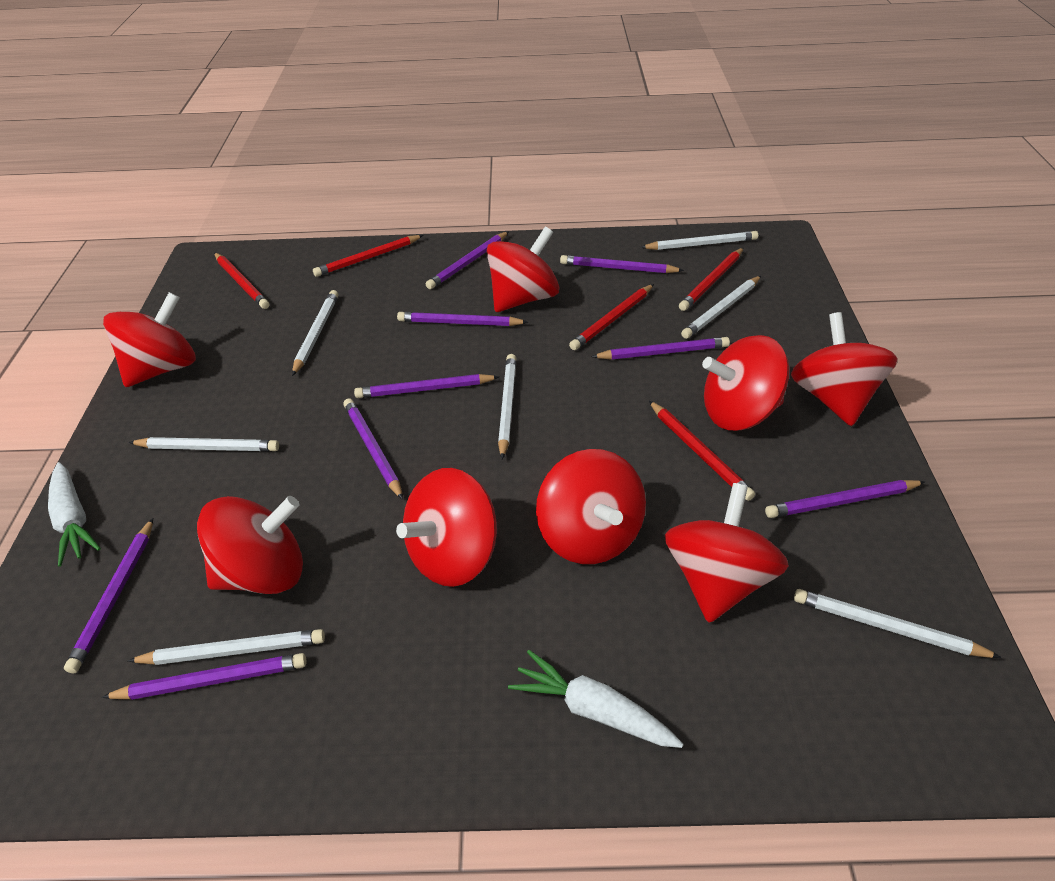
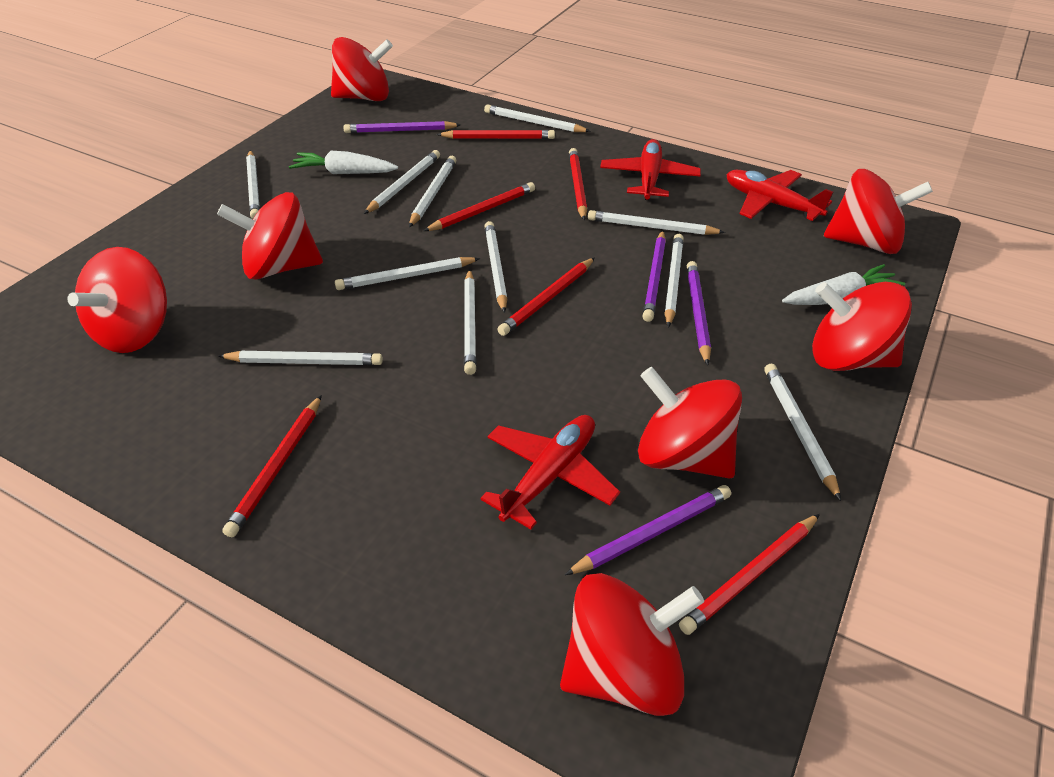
purple pencil: [64,518,153,673] [101,653,306,700] [343,398,403,500] [354,374,499,398] [397,312,528,326] [426,231,509,289] [560,255,684,273] [591,337,730,360] [765,480,925,518] = 9 -> [343,121,461,133] [565,485,731,575] [643,230,666,322] [687,261,711,366] = 4
red pencil: [214,253,269,309] [313,235,423,277] [569,284,654,350] [649,401,755,501] [679,247,744,311] = 5 -> [222,395,322,538] [424,182,535,231] [437,130,555,139] [497,257,595,336] [569,148,587,220] [679,514,820,635] = 6
red plane: none = 0 -> [480,415,620,530] [600,139,701,200] [726,170,833,221] = 3
red spinning top: [103,292,196,387] [197,496,303,594] [396,468,497,587] [487,227,559,312] [536,449,646,564] [665,483,789,623] [702,335,789,430] [791,312,898,426] = 8 -> [67,247,167,353] [217,192,323,280] [331,37,393,101] [560,573,704,716] [638,367,742,478] [812,282,912,371] [824,169,933,254] = 7
white pencil: [128,437,279,451] [128,629,325,665] [292,290,338,376] [498,354,516,459] [640,231,758,250] [681,276,761,339] [794,589,1002,658] = 7 -> [218,351,383,365] [246,150,260,219] [335,257,480,290] [364,150,440,214] [409,156,456,227] [464,269,476,375] [484,104,591,132] [484,221,507,313] [588,210,725,235] [664,234,684,328] [764,364,841,501] = 11

